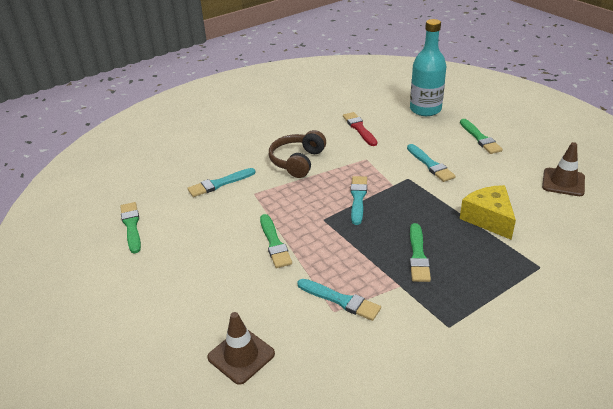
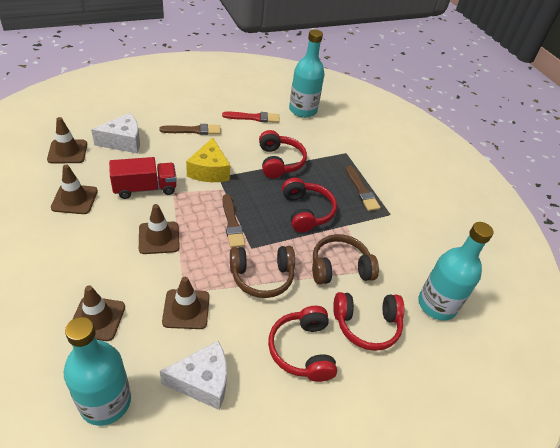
brown brush: none = 0 -> [159,124,221,135] [222,194,245,248] [346,166,380,211] = 3
brown headphones: [269,130,326,178] = 1 -> [230,246,295,298] [312,234,379,284] = 2
brown traffic cone: [207,312,275,385] [542,142,585,196] = 2 -> [47,117,87,163] [51,165,98,214] [72,285,125,341] [139,204,180,254] [162,277,210,329] = 5
green brush: [120,202,141,254] [260,214,292,268] [410,223,431,282] [460,119,503,154] = 4 -> none = 0
red headphones: none = 0 -> [259,130,307,178] [268,306,337,382] [282,178,337,232] [333,292,404,351] = 4
red truck: none = 0 -> [109,157,177,199] = 1
turquoise bottle: [410,19,446,116] = 1 -> [64,317,131,426] [289,29,325,118] [418,222,493,321] = 3
turquoise brush: [187,168,256,197] [297,279,381,321] [351,176,367,225] [407,144,456,182] = 4 -> none = 0
white cheese: none = 0 -> [91,113,140,154] [160,340,227,410] = 2

